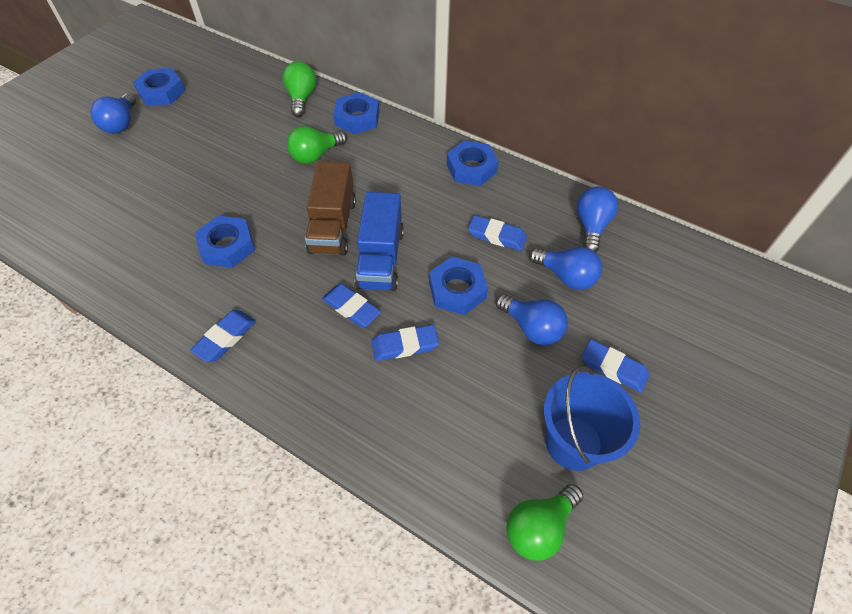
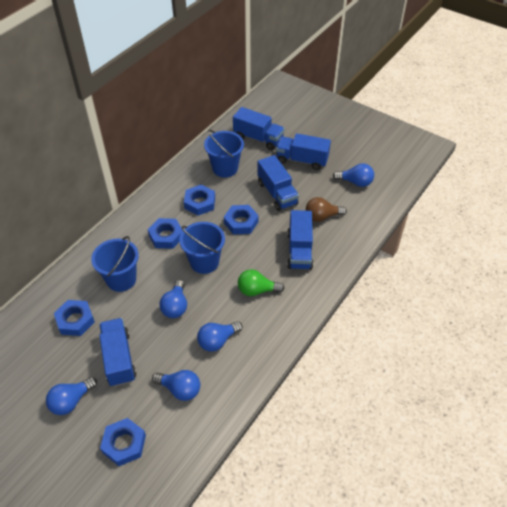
blue bucket: [543,366,640,471] = 1 -> [91,236,139,292] [179,222,225,274] [204,129,244,177] = 3
blue eraser: [190,310,256,362] [322,284,381,328] [372,325,439,361] [468,215,527,251] [582,339,650,393] = 5 -> none = 0
blue light bulb: [90,93,136,134] [496,294,568,345] [529,247,602,290] [577,186,618,252] = 4 -> [46,377,97,415] [152,370,200,401] [159,280,187,318] [197,321,243,352] [333,163,374,187] = 5
blue truck: [355,192,404,291] = 1 -> [99,318,136,387] [233,107,285,150] [257,155,299,211] [276,133,331,170] [287,210,313,270] = 5
brown light bulb: none = 0 -> [306,197,347,222] = 1
brown truck: [305,161,356,256] = 1 -> none = 0
green light bulb: [282,61,316,117] [287,126,347,164] [506,484,583,561] = 3 -> [238,269,285,296] = 1

